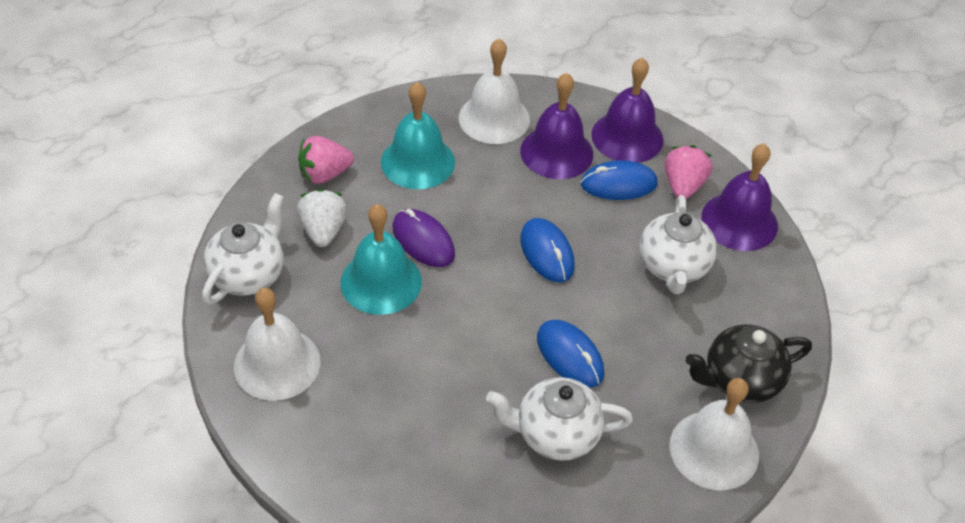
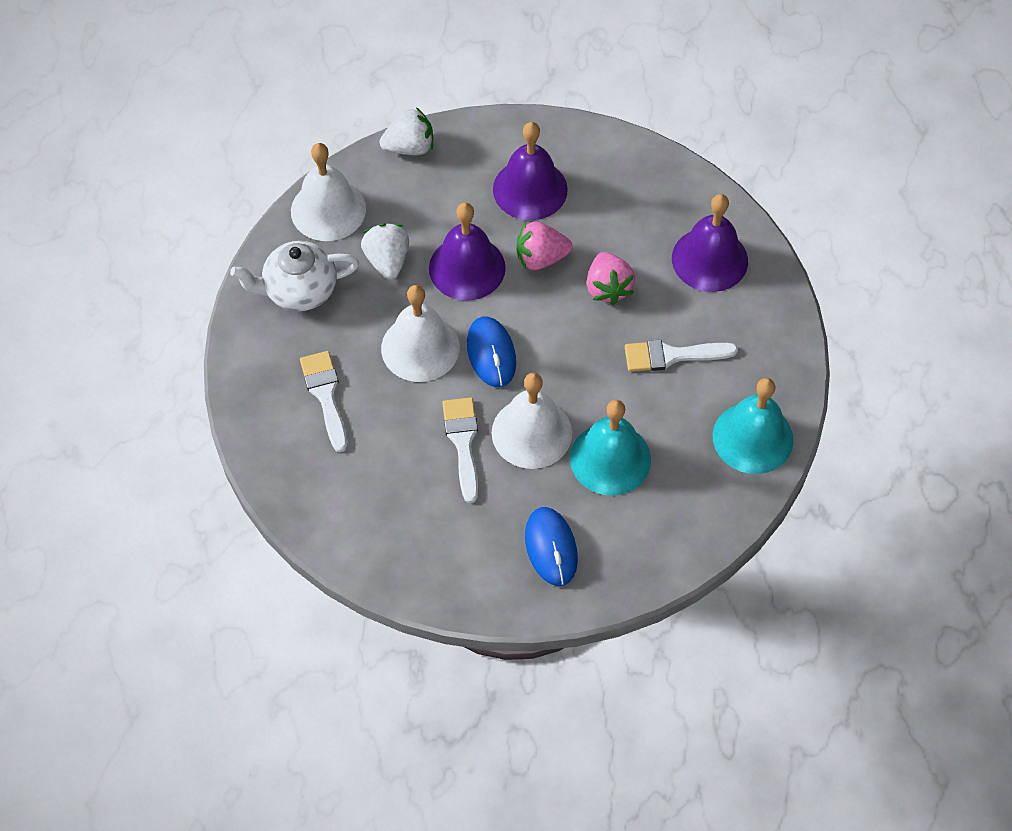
black teapot: [686,324,812,403] = 1 -> none = 0
blue mouse: [520,218,575,283] [537,320,604,388] [581,160,658,200] = 3 -> [467,317,516,387] [525,507,578,586] = 2
purple mouse: [393,209,455,267] = 1 -> none = 0
white brush: none = 0 -> [300,351,347,452] [442,397,478,503] [625,340,738,372] = 3
white strawberry: [297,189,347,247] = 1 -> [361,223,409,280] [379,107,433,155] = 2
white teapot: [202,193,284,305] [486,377,633,460] [640,195,717,294] = 3 -> [230,241,359,311] = 1

